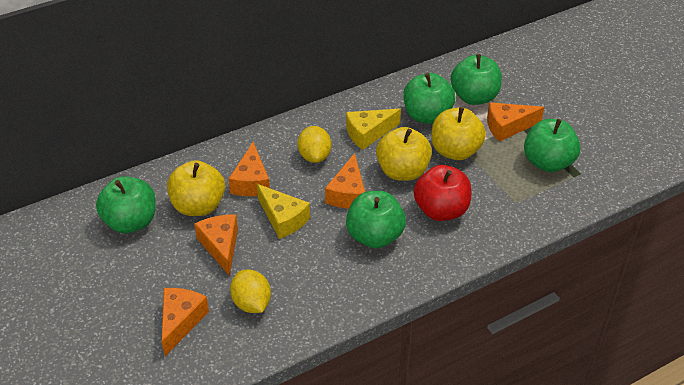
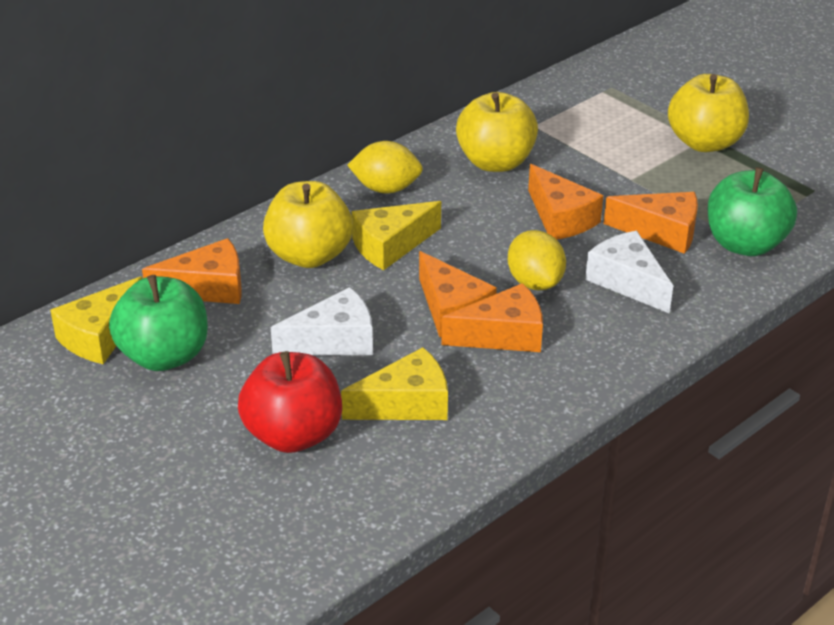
green apple: [96,176,156,233] [346,191,406,248] [403,73,455,124] [451,54,502,105] [524,119,581,172] = 5 -> [109,275,208,371] [707,167,797,256] = 2
white cheese: none = 0 -> [271,287,373,355] [585,231,673,313] = 2
yellow cheese: [257,184,310,239] [346,109,401,150] = 2 -> [50,276,142,364] [341,347,448,420] [352,201,441,270] = 3

